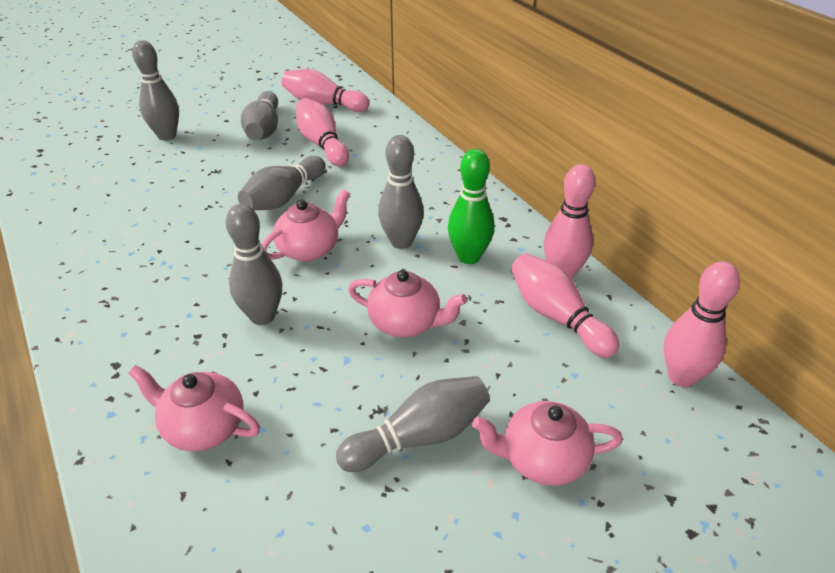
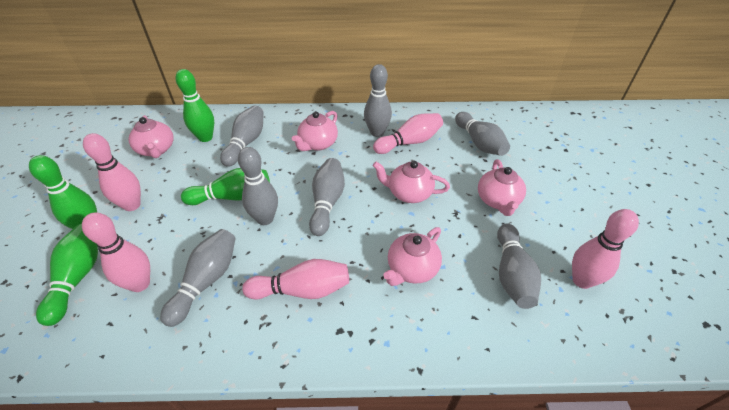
green bowling pin: [448,149,494,264] = 1 -> [29,155,97,229] [36,224,98,326] [175,69,214,142] [181,168,270,205] = 4
grey bowling pin: [132,40,179,141] [226,204,283,325] [238,156,325,210] [241,91,278,140] [336,376,490,472] [378,135,424,249] = 6 -> [160,229,236,327] [220,105,264,167] [238,147,278,225] [309,158,345,236] [364,64,392,137] [455,112,510,156] [497,224,541,309] = 7
pink teapot: [128,365,260,451] [261,189,350,261] [348,270,467,337] [472,401,623,486] = 4 -> [129,115,174,158] [292,111,338,151] [373,161,450,203] [383,227,442,286] [478,159,526,216] = 5

